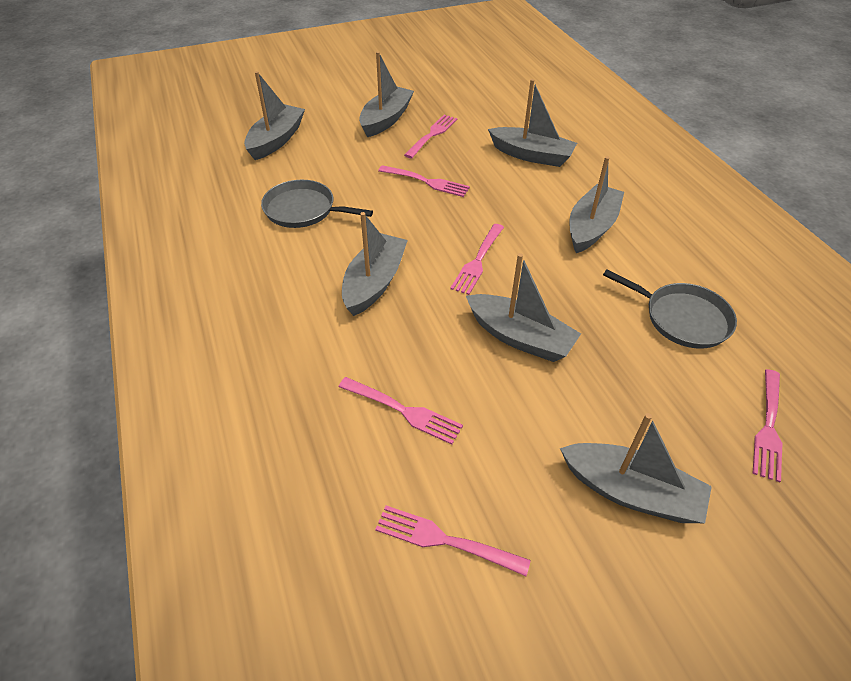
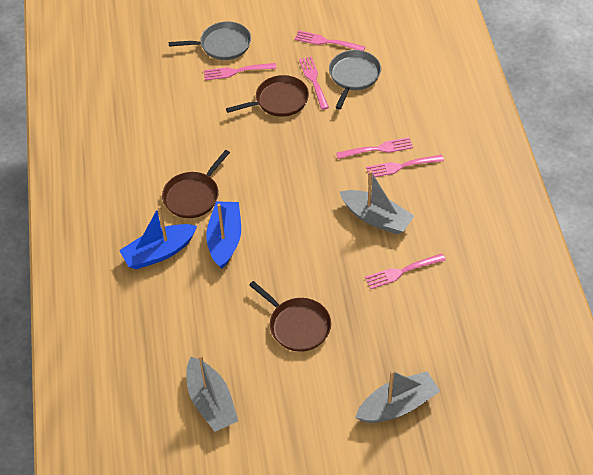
blue boat: none = 0 -> [119,206,197,269] [206,201,241,269] = 2
brown pan: none = 0 -> [162,150,230,218] [226,75,309,117] [249,281,331,352] = 3
grey boat: [244,71,305,160] [342,212,408,316] [359,52,414,137] [466,253,581,362] [488,79,577,167] [560,413,712,523] [570,156,624,253] = 7 -> [186,355,238,432] [340,171,414,235] [355,370,440,423] = 3

